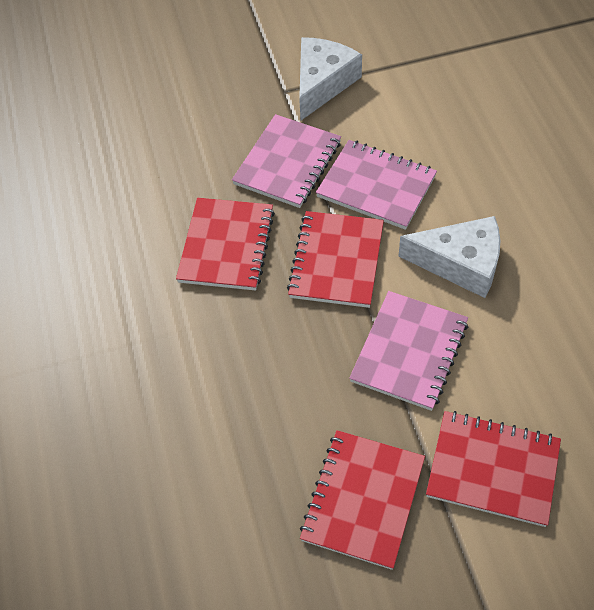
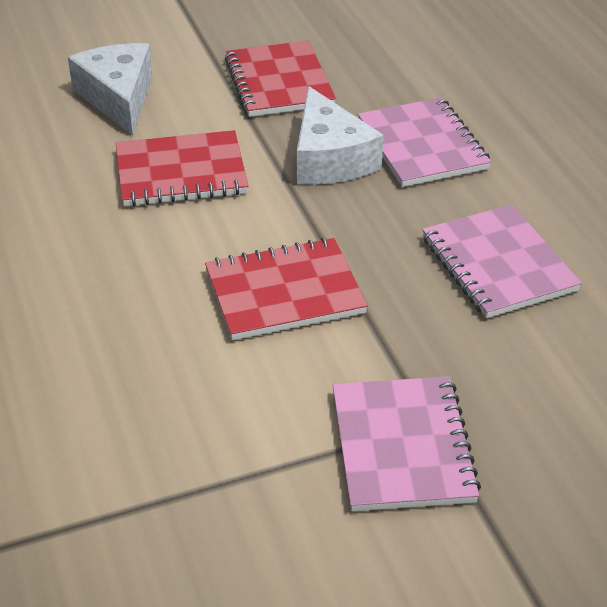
red notebook: [176,198,275,291] [287,211,384,308] [300,430,425,570] [426,411,561,527] = 4 -> [116,130,248,206] [205,237,368,340] [225,41,336,117] = 3

